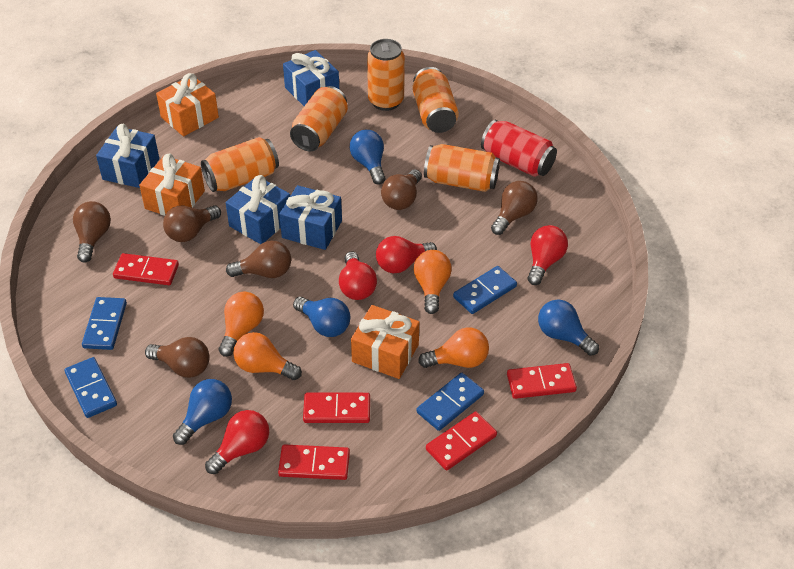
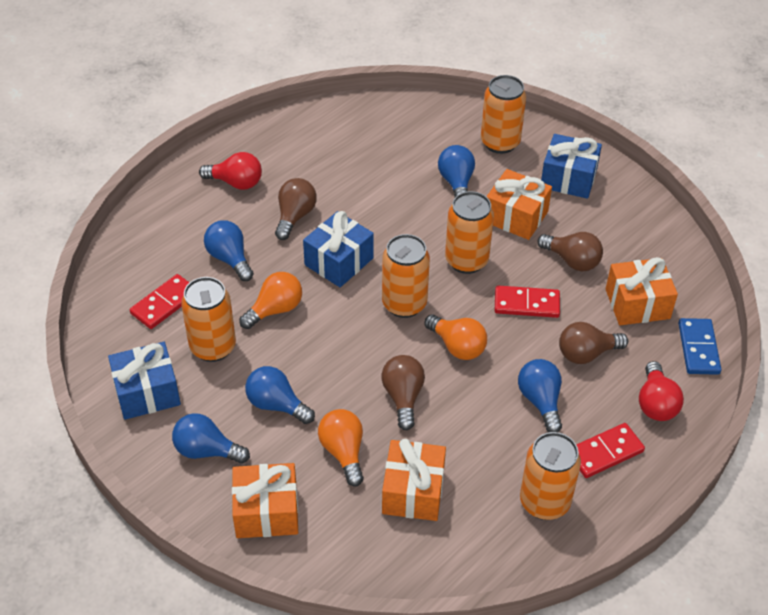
blue domino: [64,357,117,418] [82,297,127,350] [417,373,484,431] [453,266,517,314] = 4 -> [678,318,721,375] = 1
blue gift: [96,124,159,188] [226,175,290,244] [279,185,342,250] [283,50,339,106] = 4 -> [108,342,181,420] [303,211,374,287] [541,134,602,199] = 3
blue light bulb: [173,379,232,445] [293,297,350,337] [350,130,385,184] [538,299,599,356] = 4 -> [172,413,250,464] [204,220,254,281] [245,366,315,424] [438,145,475,197] [518,359,562,432] = 5
brown light bulb: [73,201,111,263] [145,337,210,378] [163,205,221,242] [226,241,291,278] [381,169,422,210] [491,181,538,235] = 6 -> [275,178,317,240] [382,355,425,430] [537,232,603,271] [559,322,628,364] = 4
orange gift: [139,153,205,216] [156,73,219,136] [351,305,419,379] = 3 -> [232,463,298,538] [382,439,446,521] [486,169,552,240] [606,257,678,325] = 4
orange light bulb: [219,292,264,357] [233,332,302,380] [414,250,452,314] [418,327,489,368] = 4 -> [239,272,302,329] [318,409,364,486] [425,315,487,360] = 3
red can: [481,120,557,177] = 1 -> none = 0
red domino: [113,253,179,285] [278,444,350,480] [303,393,370,423] [426,411,497,470] [507,363,577,399] = 5 -> [130,274,190,329] [495,286,560,318] [576,423,645,478] = 3
red light bulb: [205,410,269,474] [339,252,377,300] [376,236,437,273] [528,225,568,285] = 4 -> [199,152,262,190] [639,361,684,421] = 2

